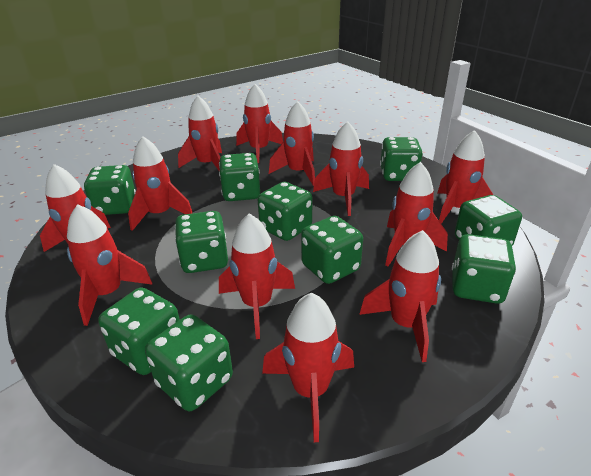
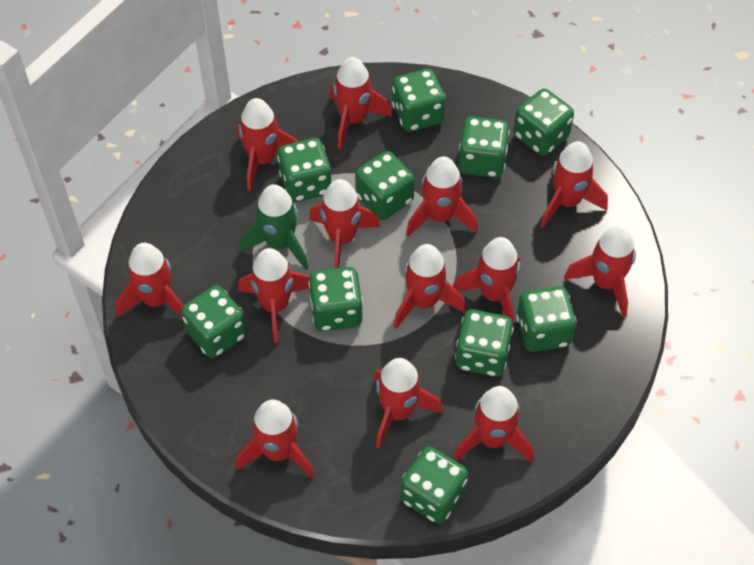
green rocket: none = 0 -> [239,184,308,270] = 1
red rocket: [40,164,111,252] [67,204,153,326] [128,136,192,231] [178,96,222,171] [219,213,295,339] [236,84,283,163] [262,293,354,442] [269,101,315,186] [313,121,369,216] [359,230,441,362] [385,162,448,266] [438,130,493,224] = 12 -> [116,243,184,317] [236,400,315,479] [237,98,298,191] [238,248,310,343] [309,179,380,268] [329,57,392,149] [374,358,443,449] [394,244,466,329] [406,156,478,237] [454,237,520,329] [454,386,534,462] [541,141,608,227] [564,225,636,317] = 13

